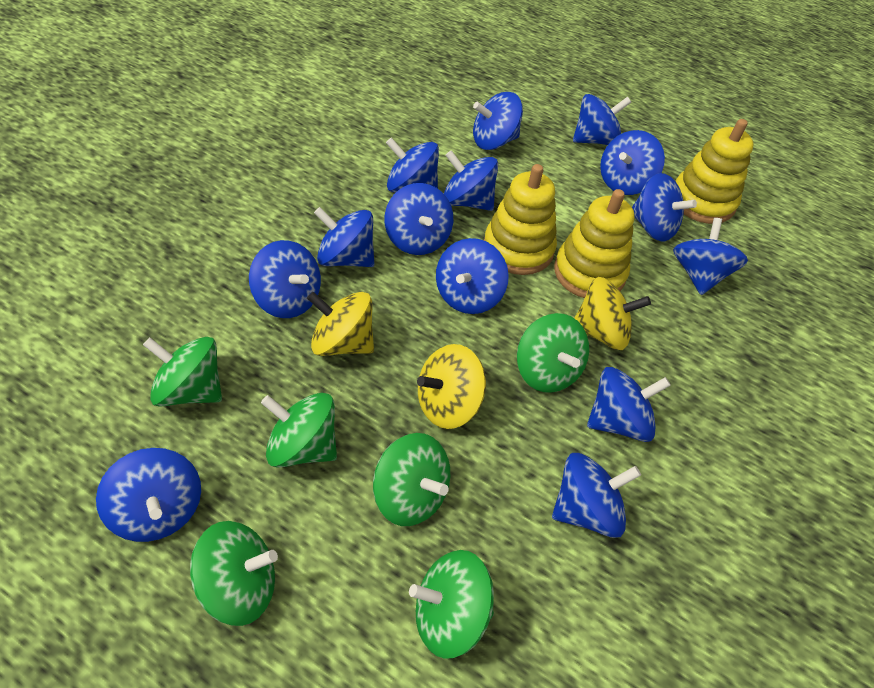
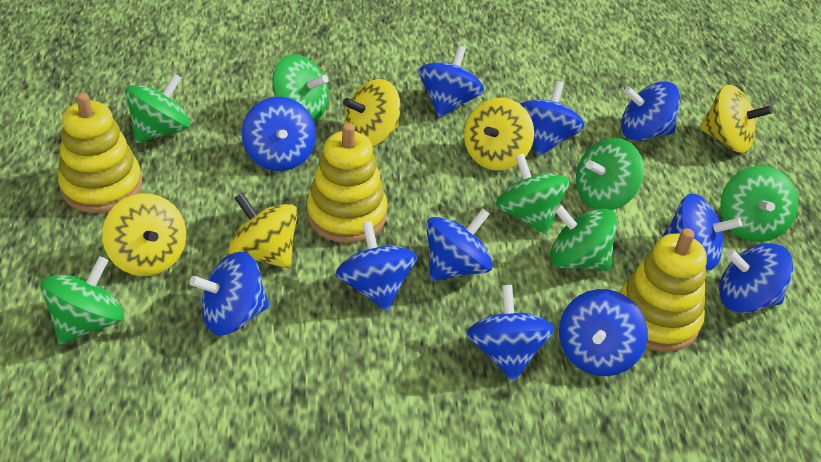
blue spinning top: [96,448,201,542] [249,240,321,318] [314,207,374,267] [384,183,453,255] [386,138,439,192] [436,238,509,314] [444,150,498,211] [473,92,523,150] [552,453,641,538] [573,94,631,145] [587,367,671,442] [600,130,665,195] [632,173,697,242] [673,218,748,295] = 14 -> [189,252,270,336] [242,97,316,171] [336,221,417,311] [418,45,484,117] [426,208,493,281] [466,285,555,381] [520,81,585,156] [559,289,648,376] [621,81,680,141] [662,193,742,270] [719,243,793,313] = 11
green spinning top: [143,337,222,407] [190,521,278,626] [261,393,337,467] [373,433,450,526] [409,550,494,659] [517,313,589,393] = 6 -> [40,256,124,345] [125,73,190,143] [272,54,329,122] [496,153,569,235] [550,204,617,271] [576,138,644,210] [720,166,798,242] = 7
yellow spinning top: [307,292,374,356] [417,344,486,429] [574,277,651,350] = 3 -> [102,193,186,276] [228,193,298,268] [343,79,401,147] [464,98,534,170] [699,85,773,153] = 5

